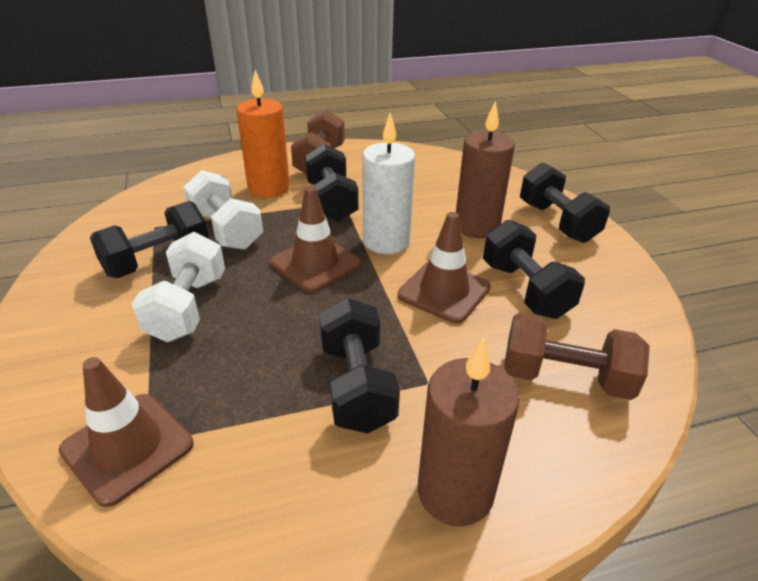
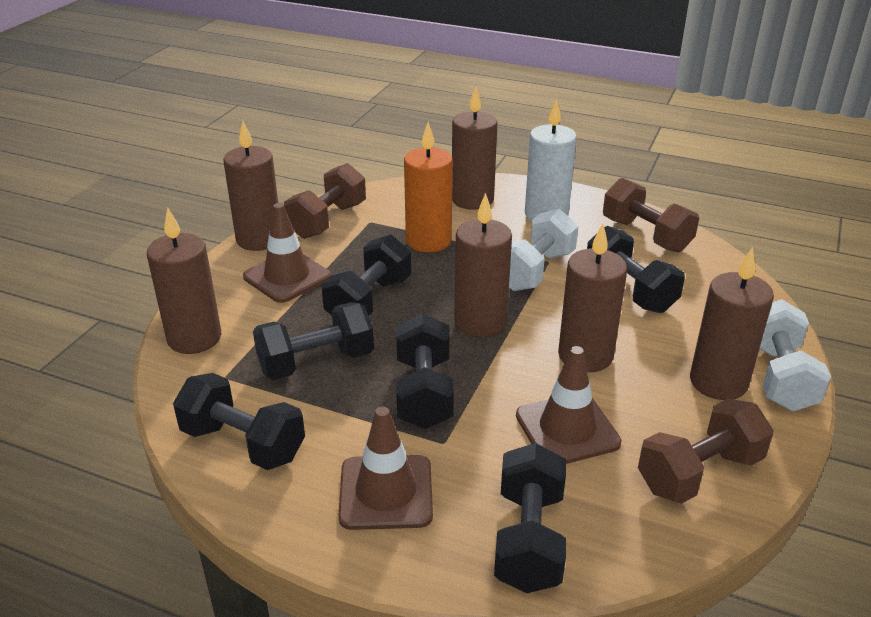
black dumbbell: [90,201,209,278] [305,144,358,222] [319,298,400,433] [483,219,585,319] [520,162,610,243] = 5 -> [173,373,305,470] [253,302,374,380] [321,235,411,316] [396,313,454,429] [494,443,566,593] [587,226,685,313] = 6
brown candle: [418,336,520,526] [456,101,515,238] = 2 -> [147,207,221,354] [223,121,278,251] [452,87,497,210] [454,193,512,337] [558,223,627,372] [690,247,774,400] = 6
brown dumbbell: [291,110,345,174] [505,313,650,400] = 2 -> [284,163,366,239] [603,178,699,252] [638,399,773,504] = 3

